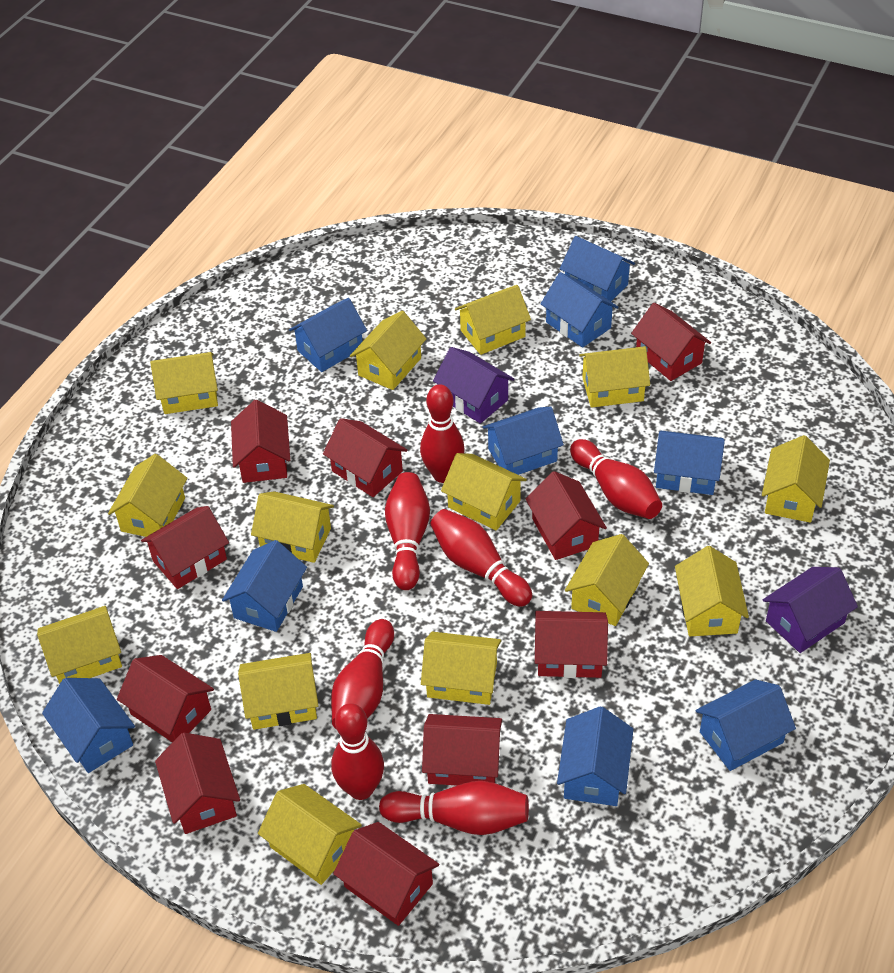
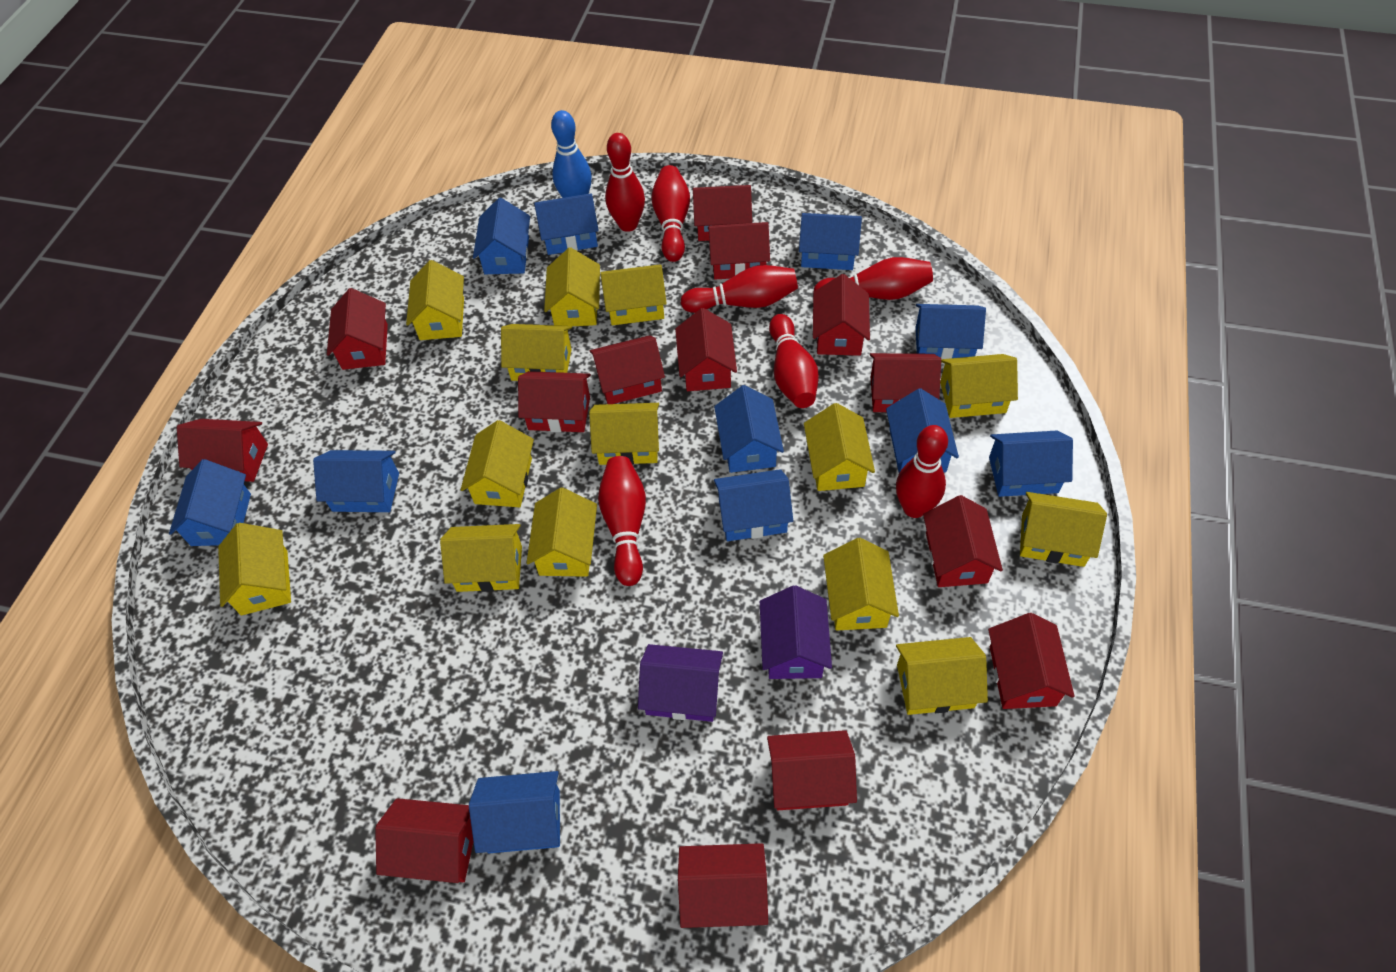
blue bowling pin: none = 0 -> [551,110,592,198] = 1
blue house: [42,678,135,773] [222,540,307,632] [289,298,367,372] [483,407,564,475] [541,272,619,348] [557,706,633,806] [560,236,635,301] [654,431,725,495] [696,679,796,771] = 9 -> [169,459,251,546] [313,450,399,512] [469,771,560,853] [473,198,530,274] [534,193,599,255] [714,385,784,473] [714,469,793,541] [799,213,862,270] [886,388,959,473] [915,304,986,359] [989,431,1073,497] = 11
red house: [117,655,214,742] [141,506,229,589] [155,733,240,834] [231,400,290,483] [323,418,408,497] [333,822,439,926] [422,714,502,786] [526,471,607,560] [535,611,608,678] [631,303,711,381] = 10 -> [177,419,268,482] [327,288,388,370] [375,798,474,883] [518,371,591,432] [590,335,665,404] [675,308,737,391] [678,843,768,928] [693,185,752,241] [708,222,770,280] [767,730,857,810] [813,274,870,356] [870,353,941,412] [923,495,1003,587] [988,613,1075,709] = 14

